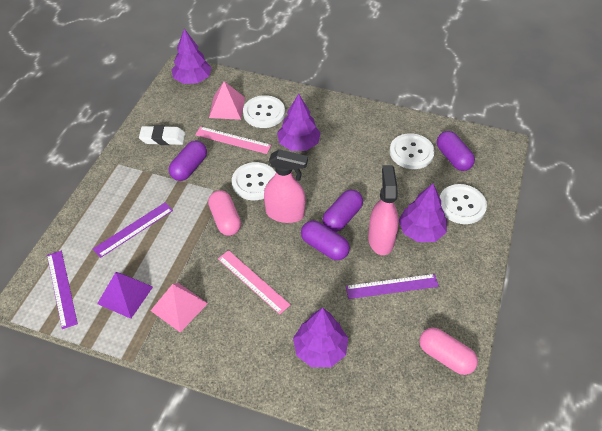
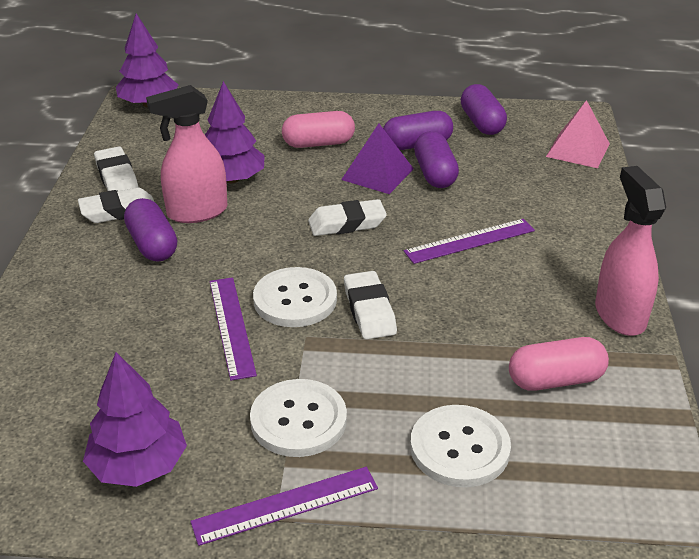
pink pyramid: [150,283,208,332] [209,81,245,120] = 2 -> [546,100,610,168] = 1
pink ruler: [195,126,271,154] [218,250,290,315] = 2 -> none = 0
purple tree: [171,29,212,84] [277,94,321,151] [293,308,348,367] [399,184,447,242] = 4 -> [83,352,187,487] [116,13,178,107] [205,81,265,183] = 3
white button: [232,162,276,200] [243,95,285,128] [390,133,435,169] [440,184,487,224] = 4 -> [250,379,347,457] [253,267,337,327] [410,405,511,487] = 3
white eraser: [139,125,185,145] = 1 -> [78,188,154,223] [94,146,139,191] [308,199,387,236] [344,271,397,339] = 4

